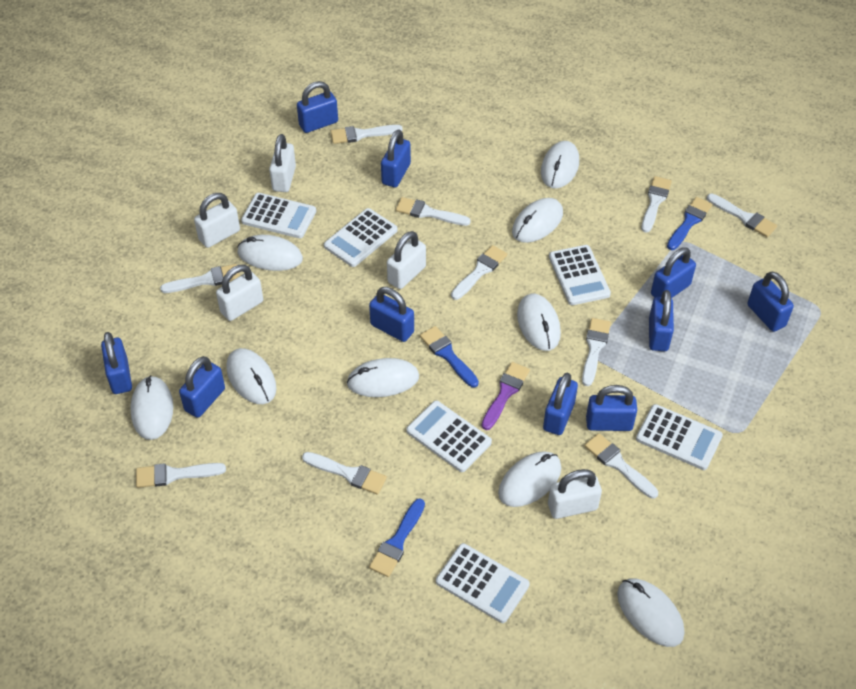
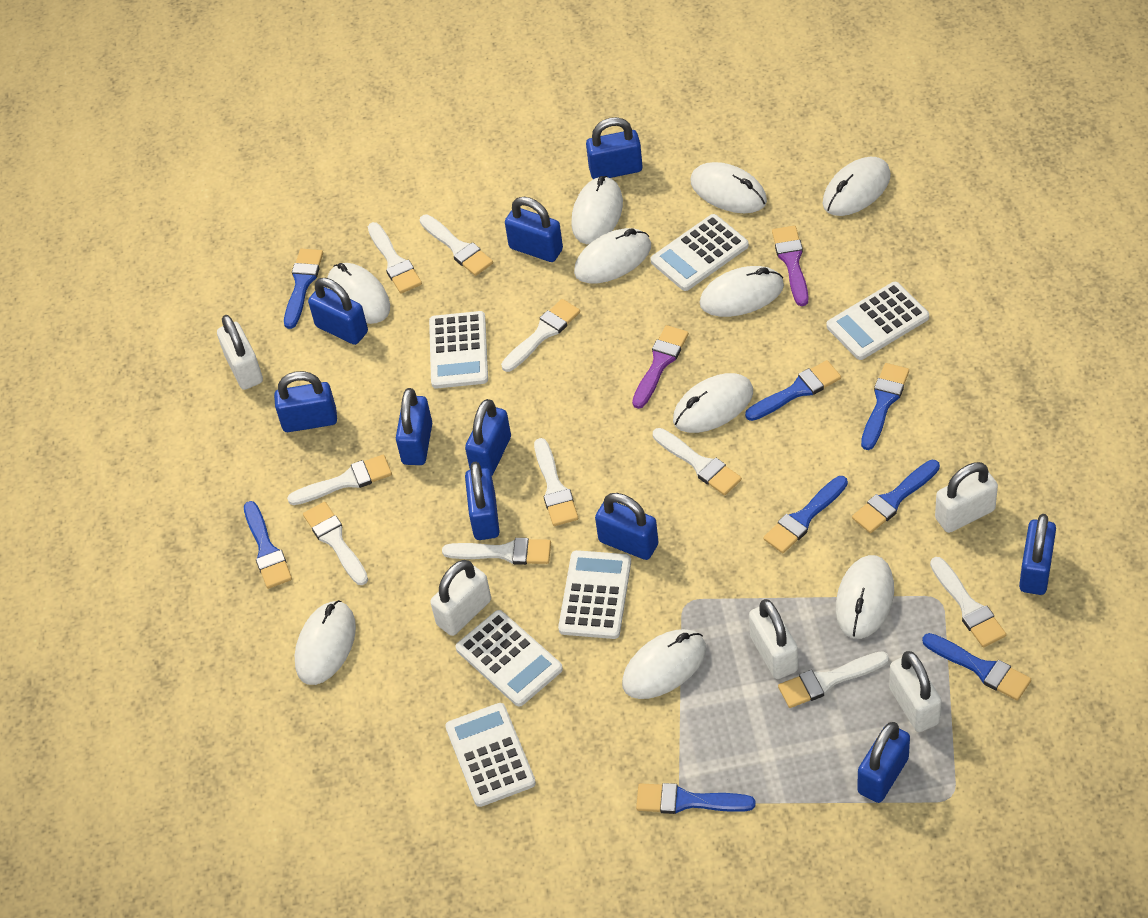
blue brush: [369,499,425,577] [420,326,479,388] [667,197,712,250] = 3 -> [244,501,292,589] [284,249,323,329] [636,783,756,814] [745,360,841,421] [763,476,848,553] [852,460,940,533] [861,363,909,450] [922,633,1031,701] = 8
purple brush: [482,362,530,430] = 1 -> [632,325,689,409] [772,225,808,306] = 2
white mouse: [130,375,173,440] [226,348,276,404] [237,235,303,271] [347,358,419,397] [498,451,561,507] [512,198,563,243] [517,294,561,351] [541,141,579,189] [617,578,684,647] = 9 -> [295,600,356,685] [327,263,390,324] [571,176,623,244] [574,228,651,283] [622,629,706,699] [673,373,753,433] [690,162,767,213] [700,266,784,317] [822,157,891,216] [836,555,894,639] = 10

